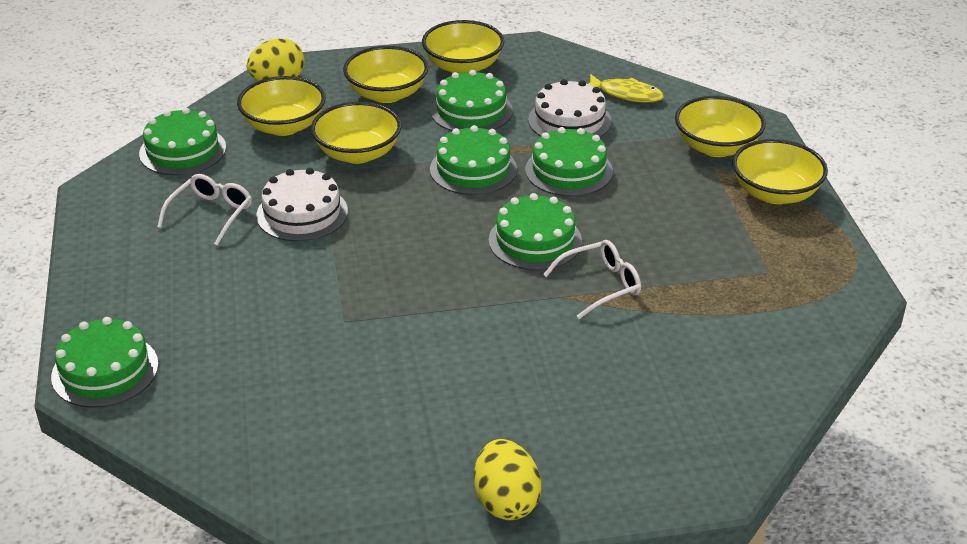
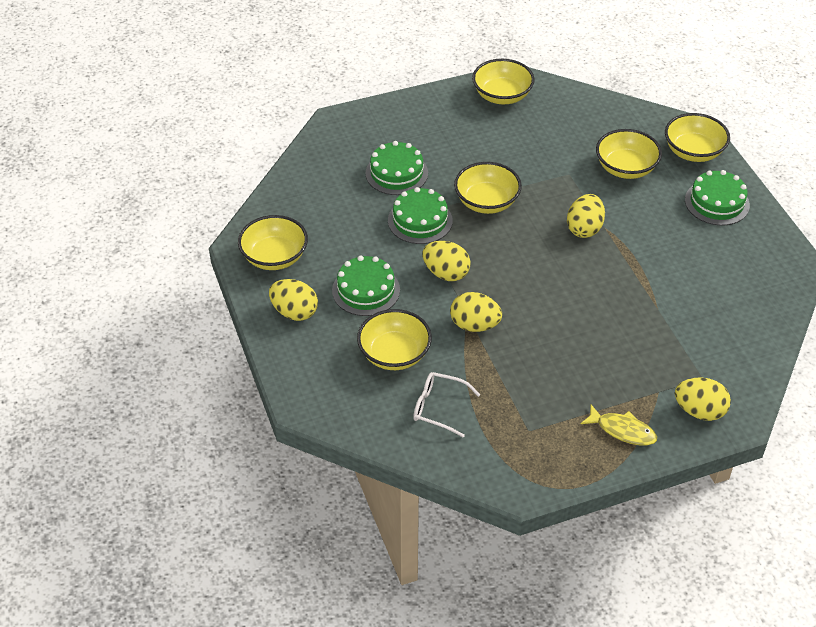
green cake: [51,317,159,408] [139,108,226,175] [430,70,513,131] [430,125,517,195] [489,193,582,270] [525,127,613,196] = 6 -> [332,256,400,316] [365,141,428,195] [388,187,453,244] [685,170,750,225] = 4
white cake: [256,168,348,242] [528,79,612,137] = 2 -> none = 0
white glasses: [157,174,252,246] [543,240,641,319] = 2 -> [413,372,480,438] = 1
yellow egg: [247,38,305,81] [474,439,541,520] = 2 -> [269,279,318,321] [423,241,470,281] [450,292,502,332] [567,194,605,238] [675,377,731,421] = 5

